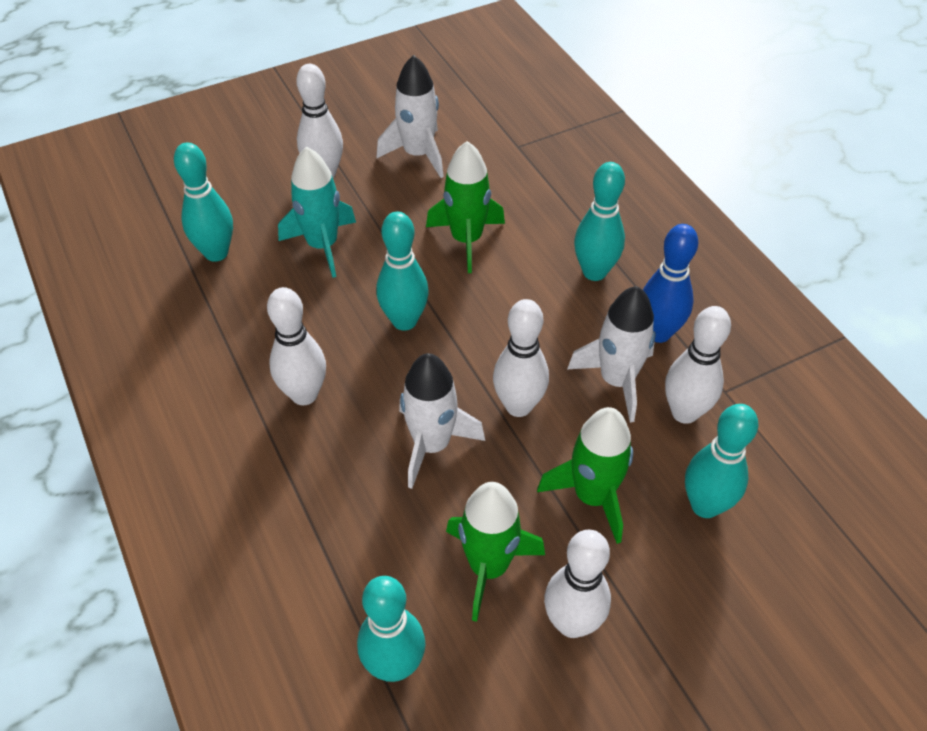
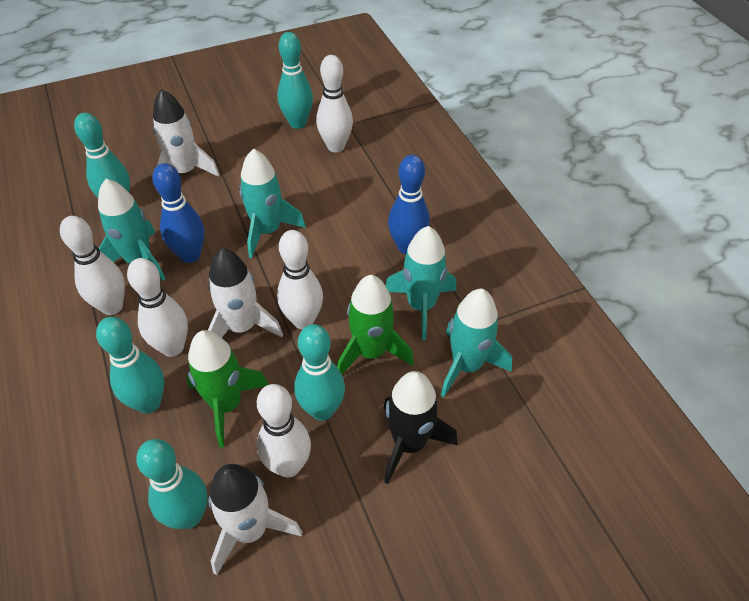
black rocket: none = 0 -> [384,371,458,484] = 1
blue bowling pin: [643,224,698,343] = 1 -> [152,163,205,263] [388,155,430,254] = 2
green rocket: [426,141,505,273] [446,482,545,622] [537,407,633,544] = 3 -> [186,330,269,447] [337,275,414,374] = 2
turquoise rocket: [278,147,356,278] = 1 -> [98,179,165,281] [239,149,306,258] [385,226,456,340] [441,289,512,397] = 4

